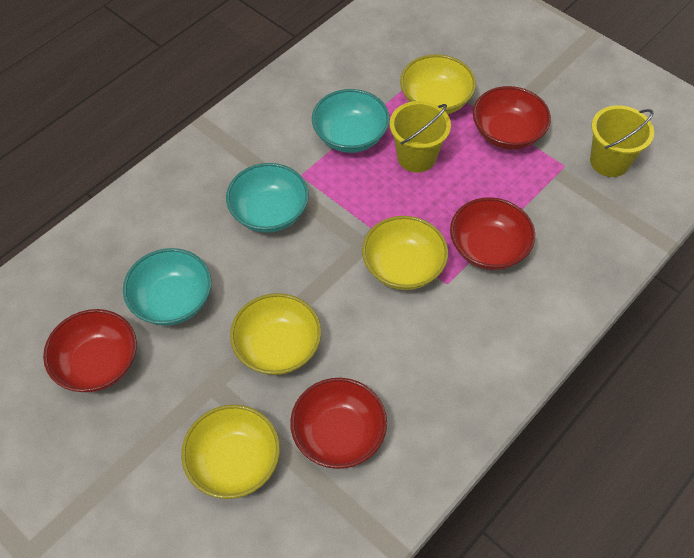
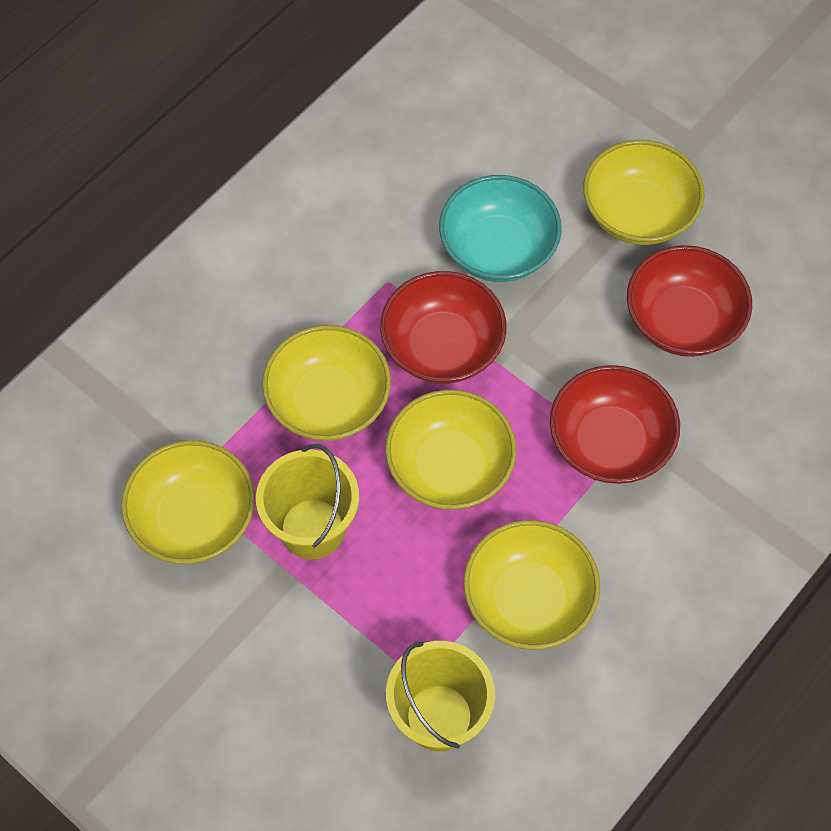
red bowl: [43,309,137,392] [290,378,387,469] [450,197,535,270] [473,86,551,150] = 4 -> [380,271,507,384] [550,365,680,484] [627,245,752,357] = 3
turquoise bowl: [123,248,212,326] [226,163,309,233] [312,89,390,153] = 3 -> [439,175,562,282] = 1
yellow bowl: [181,405,280,499] [230,293,321,375] [362,216,448,290] [400,54,476,114] = 4 -> [121,440,255,564] [262,325,391,441] [385,390,517,510] [464,520,600,650] [583,140,704,245] = 5

